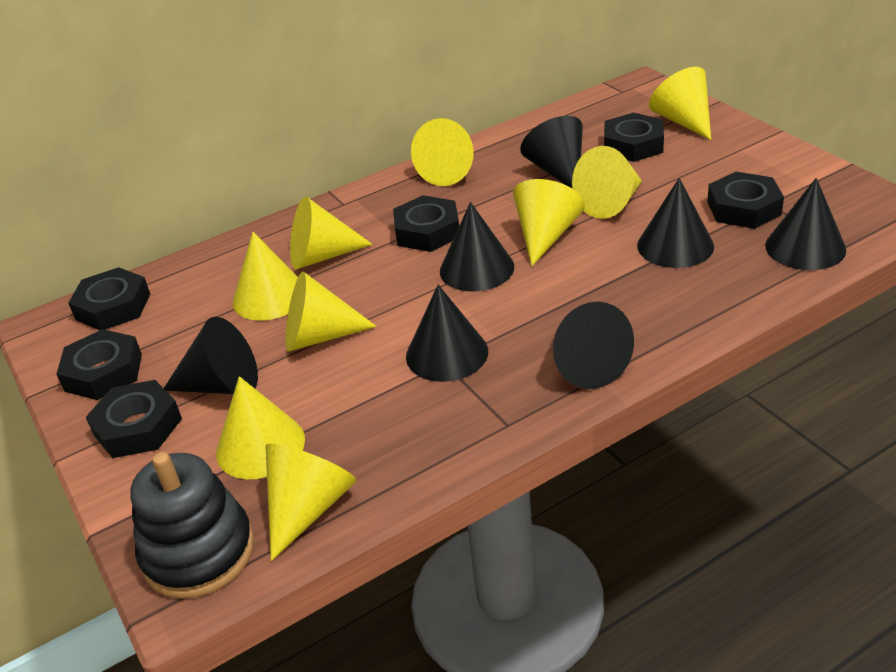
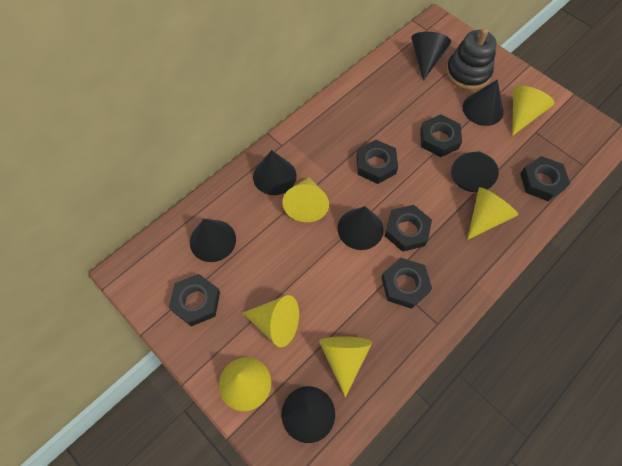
yellow cone: [216,376,305,479] [233,232,298,321] [265,444,357,561] [285,271,377,352] [290,197,373,270] [411,118,474,186] [513,179,585,266] [572,146,642,219] [649,67,711,140] = 9 -> [219,357,271,411] [243,295,299,347] [283,177,329,222] [319,336,372,397] [467,187,518,240] [512,86,555,136] = 6

